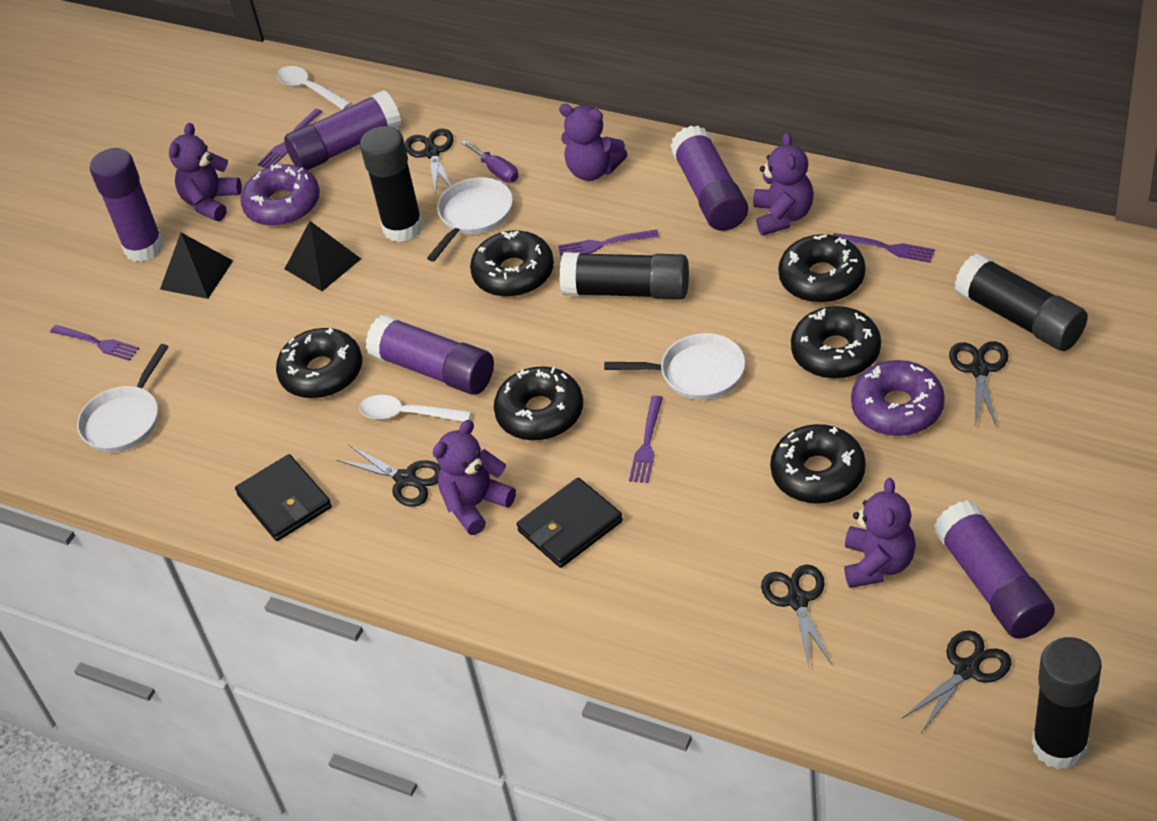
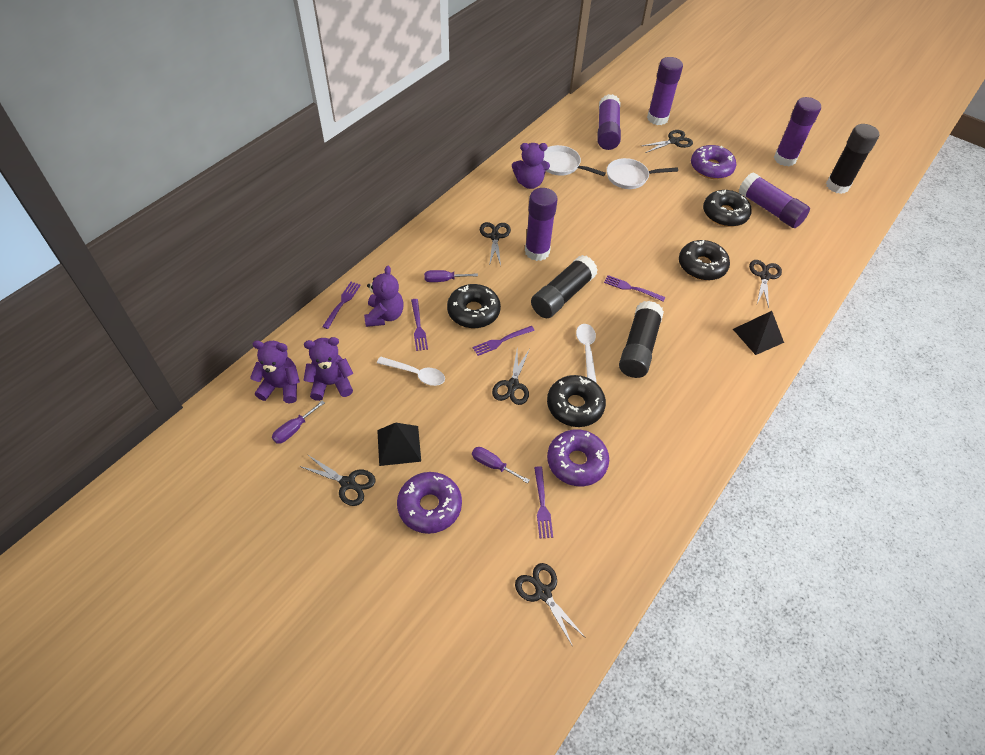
black donut: [276,328,362,399] [470,230,554,297] [494,366,583,441] [770,424,866,504] [778,234,865,303] [791,306,881,379] = 6 -> [447,284,501,328] [547,375,606,427] [679,240,730,281] [703,190,752,227] = 4
black glue stick: [360,126,423,242] [559,252,689,299] [954,253,1088,351] [1032,637,1102,770] = 4 -> [531,255,598,318] [619,301,664,378] [826,124,879,194] = 3
black scissors: [337,444,441,507] [405,129,454,196] [761,565,832,667] [902,631,1011,733] [949,341,1008,427] = 5 -> [299,454,376,506] [480,222,511,266] [492,350,529,405] [515,563,586,647] [642,130,693,153] [749,260,782,308] = 6
black wallet: [235,454,332,541] [516,477,623,568] = 2 -> none = 0
purple donut: [241,164,320,226] [851,360,945,436] = 2 -> [397,472,462,534] [547,429,609,486] [691,145,736,179] = 3
purple screwdriver: [461,140,519,182] = 1 -> [272,400,325,444] [424,270,478,282] [472,447,530,483] = 3
purple teddy bear: [169,123,242,221] [433,420,516,535] [559,104,628,181] [753,132,813,236] [844,478,916,588] = 5 -> [250,341,300,403] [303,337,353,401] [364,266,404,327] [512,143,550,189] = 4
white pan: [77,344,169,452] [427,177,513,262] [604,333,745,400] = 3 -> [543,145,606,176] [607,158,678,189] = 2

